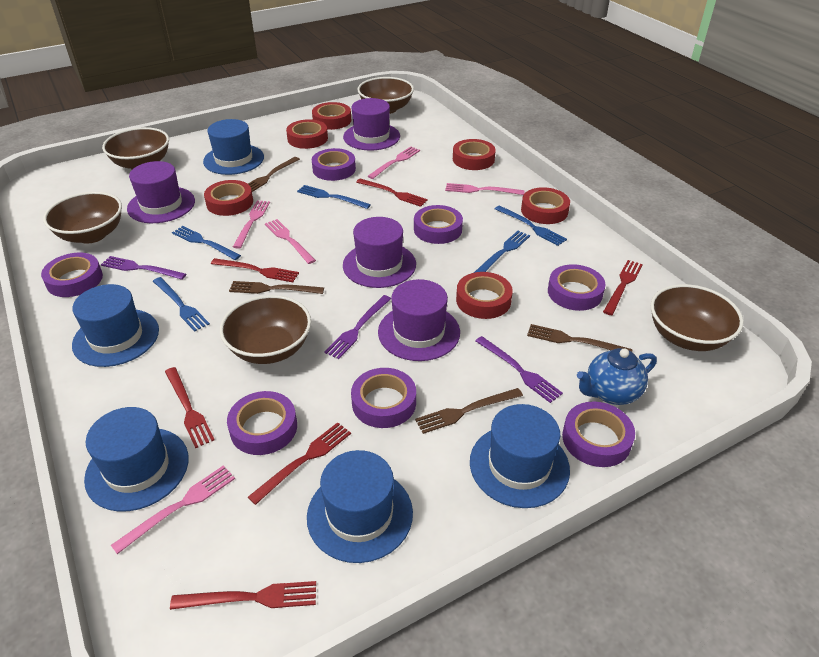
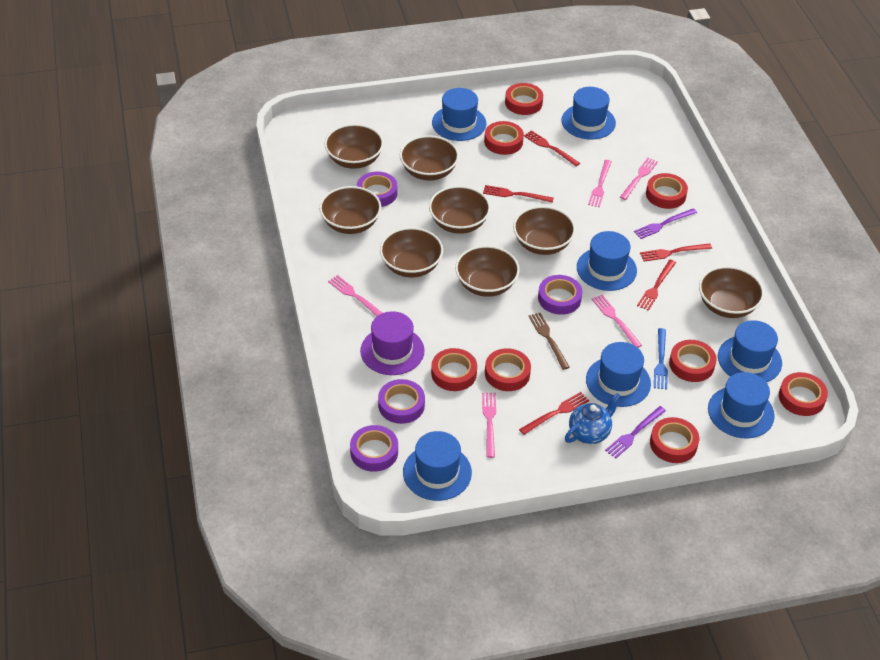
blue fork: [153,277,210,332] [172,226,241,260] [297,185,371,209] [474,231,530,273] [495,205,567,246] = 5 -> [654,328,668,390] = 1
blue hat: [72,284,159,367] [84,407,189,512] [203,119,264,175] [307,450,413,563] [470,404,570,508] = 5 -> [403,431,472,501] [432,88,486,141] [561,87,616,140] [577,231,637,291] [586,342,651,407] [708,372,775,438] [718,320,782,382] = 7
brown bowl: [43,192,122,244] [102,127,169,169] [220,295,311,364] [357,77,414,114] [650,284,744,351] = 5 -> [319,186,381,234] [324,124,384,169] [380,227,443,278] [400,135,459,181] [429,186,491,234] [455,246,520,297] [513,206,576,255] [699,266,764,318] = 8
brown fork: [229,281,324,294] [248,157,300,192] [415,388,523,434] [527,324,632,352] = 4 -> [528,313,570,370] = 1
purple fork: [101,256,186,280] [324,295,391,359] [475,336,563,403] = 3 -> [605,406,666,459] [634,208,697,239] = 2
purple hat: [127,161,195,223] [343,98,400,151] [343,217,416,288] [378,279,460,361] = 4 -> [360,311,425,375] = 1
purple tape: [41,253,103,297] [227,391,297,455] [312,148,356,181] [351,368,416,428] [414,205,463,244] [548,264,605,311] [562,402,635,467] = 7 -> [350,425,398,472] [357,171,398,207] [378,379,425,424] [538,275,582,315] = 4
red fork: [165,367,215,448] [170,581,316,610] [211,258,299,282] [248,422,351,505] [356,179,428,207] [603,260,643,315] = 6 -> [483,185,554,203] [519,392,589,435] [524,130,580,166] [637,260,676,311] [640,243,712,262] = 5
red tape: [204,180,253,216] [286,119,328,149] [312,102,351,130] [453,139,496,170] [456,272,513,319] [521,187,570,224] = 6 -> [431,348,477,391] [484,121,524,155] [485,348,531,391] [505,83,543,115] [646,173,688,209] [650,417,699,463] [669,340,717,382] [779,372,828,416] = 8

